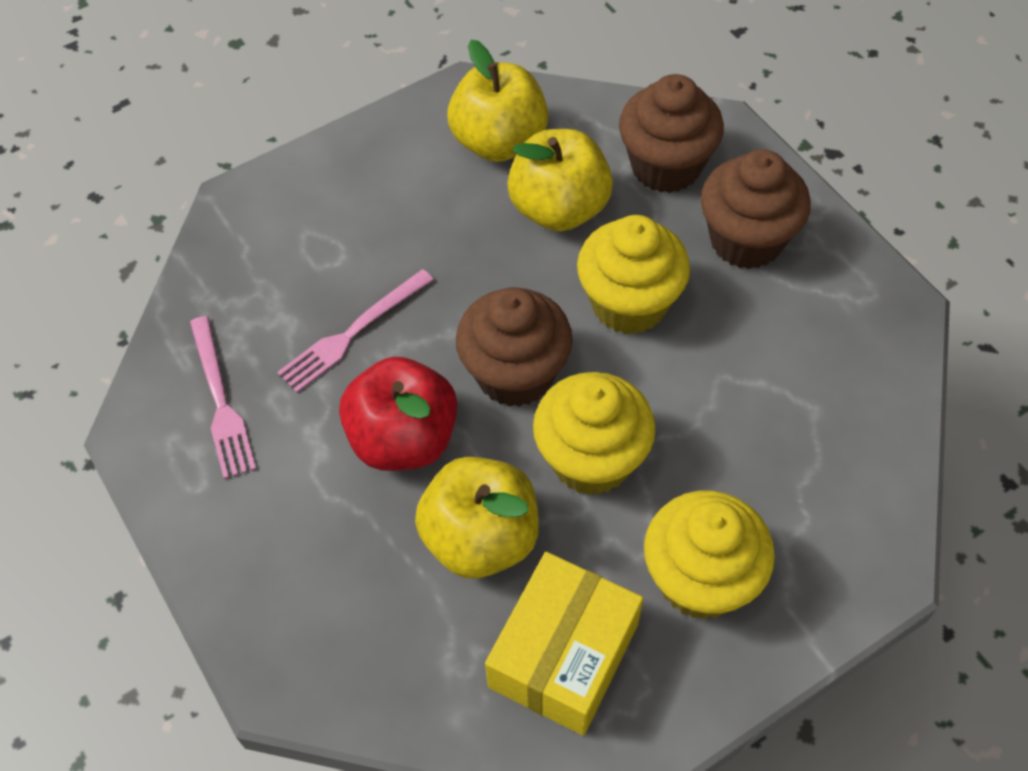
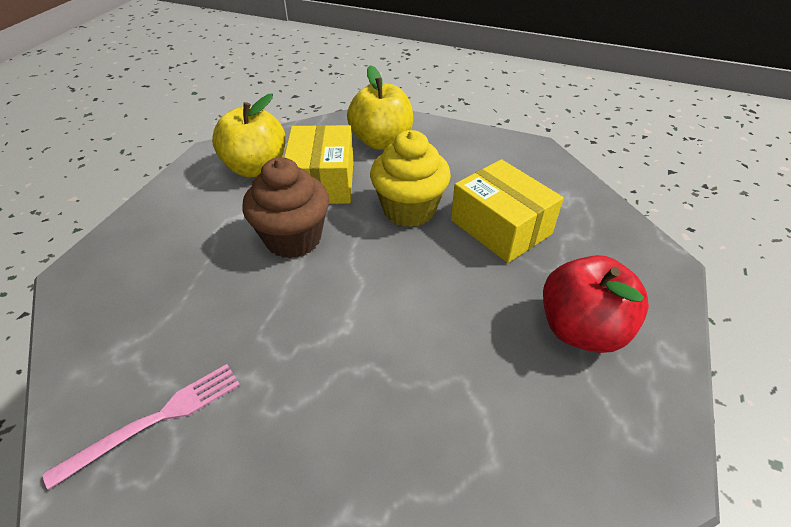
brown cupcake: [456,287,573,407] [619,74,724,193] [701,149,811,269] = 3 -> [242,157,329,259] = 1
pink fork: [190,316,256,479] [277,269,434,393] = 2 -> [43,364,240,490] = 1
yellow apple: [415,457,539,579] [447,40,549,162] [507,129,613,231] = 3 -> [212,94,286,177] [347,65,413,150] = 2
yellow box: [485,552,643,736] = 1 -> [284,125,354,204] [451,159,564,263] = 2
yellow cupcake: [533,372,656,495] [577,215,690,335] [644,490,775,619] = 3 -> [370,130,451,227] = 1

